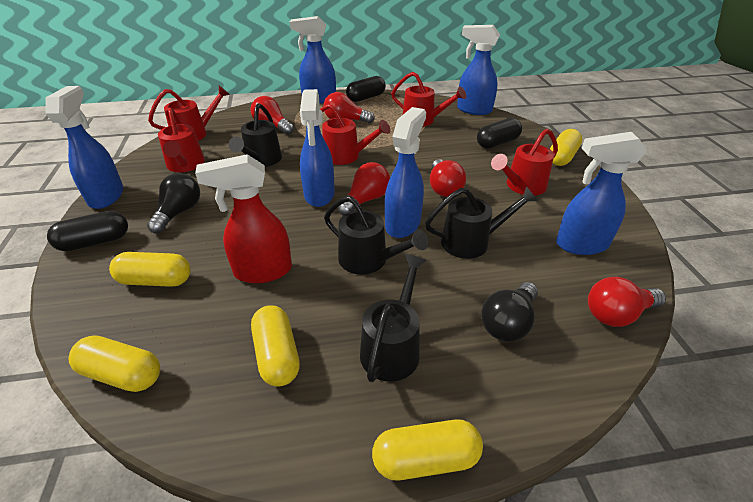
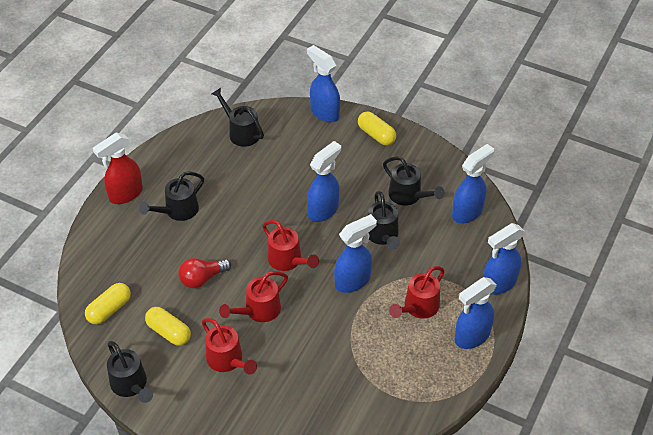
black capsule: [47,211,128,251] [346,76,386,102] [477,118,522,149] = 3 -> none = 0
black light bulb: [147,173,200,233] [481,282,538,342] = 2 -> none = 0
black watering can: [229,103,282,167] [324,196,428,274] [360,254,427,382] [425,186,538,259] = 4 -> [107,341,153,403] [139,172,204,221] [212,88,264,147] [368,191,400,249] [383,156,444,206] = 5
red light bulb: [251,96,294,135] [323,92,375,124] [338,162,390,215] [430,159,466,197] [588,277,666,327] = 5 -> [178,258,231,288] = 1
red watering can: [148,86,230,141] [158,108,205,172] [320,104,390,165] [391,72,466,127] [491,129,558,196] = 5 -> [202,318,257,375] [219,271,288,322] [263,220,319,271] [389,266,445,319] = 4
yellow capsule: [69,335,160,392] [109,252,190,287] [251,305,300,387] [372,420,483,480] [550,129,582,166] = 5 -> [85,283,131,324] [145,307,191,346] [358,112,396,145] = 3

